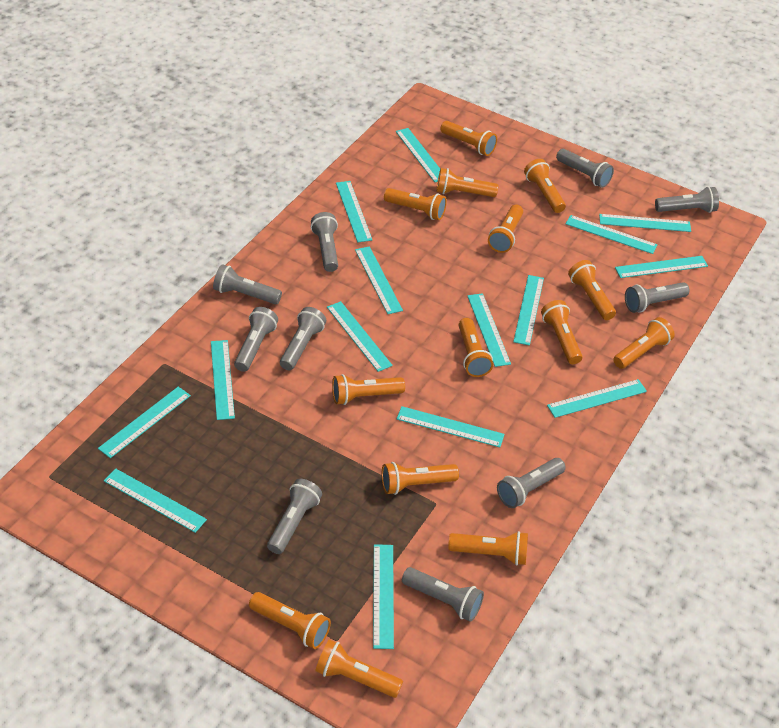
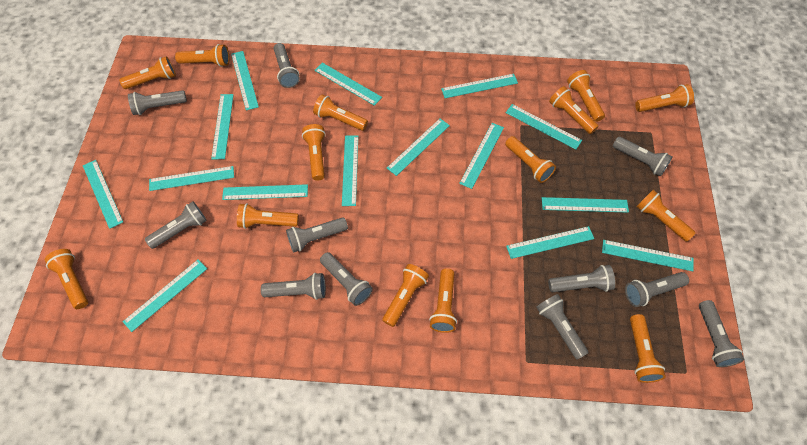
grey flashlight: [213,264,282,304] [234,307,278,372] [267,479,322,554] [280,307,326,370] [311,212,338,272] [402,567,484,622] [497,458,566,508] [556,149,614,188] [625,282,689,313] [655,187,719,213] = 10 -> [128,90,187,115] [145,202,207,249] [261,273,326,300] [273,43,300,88] [286,217,348,253] [320,252,373,306] [536,294,588,360] [548,265,615,292] [613,137,673,177] [625,272,689,307] [699,300,744,367] = 11

